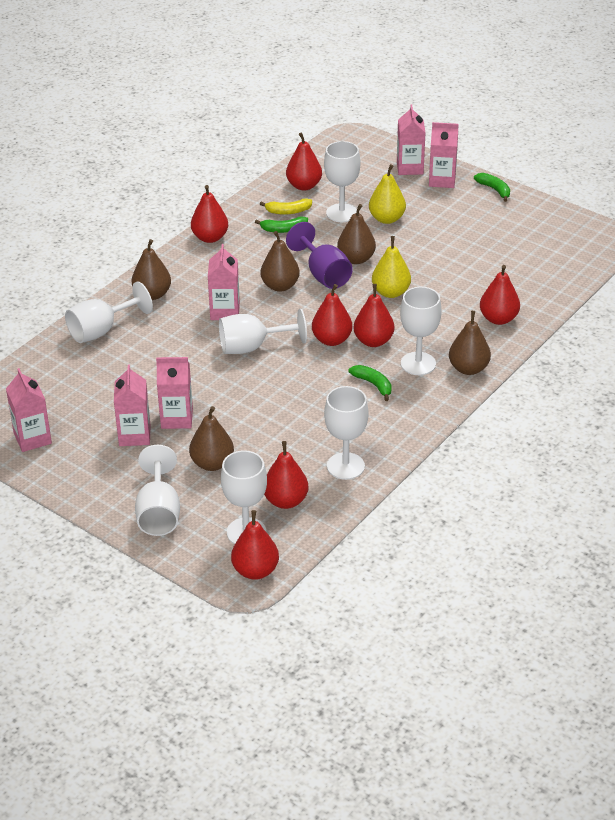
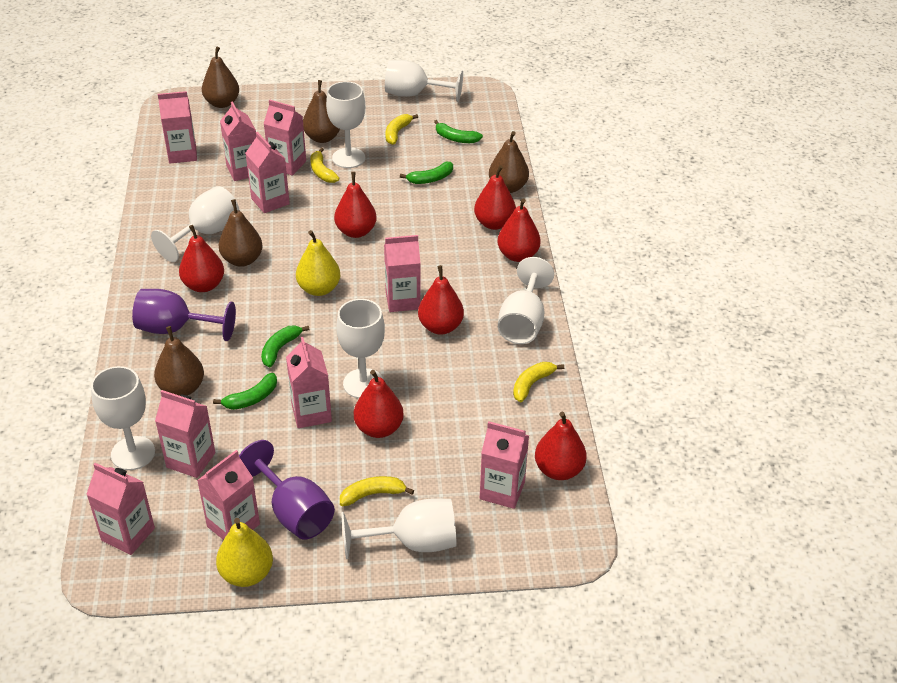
green banana: [255,216,308,233] [349,365,392,401] [474,173,510,202] = 3 -> [213,373,277,410] [261,325,310,367] [400,162,453,184] [434,120,483,143] = 4
pink carton: [6,368,52,452] [114,364,150,446] [156,357,193,429] [208,244,240,320] [397,104,426,175] [429,122,459,188] = 6 -> [86,463,155,555] [155,390,215,478] [158,91,197,163] [197,450,260,540] [220,101,256,181] [245,132,290,213] [264,99,306,176] [286,337,332,428] [384,235,421,312] [480,421,529,509] = 10
purple goblet: [286,222,353,289] = 1 -> [132,289,236,341] [239,440,335,540] = 2
yellow banana: [260,198,312,215] = 1 -> [310,148,339,183] [340,476,414,506] [385,114,418,145] [513,362,564,402] = 4

